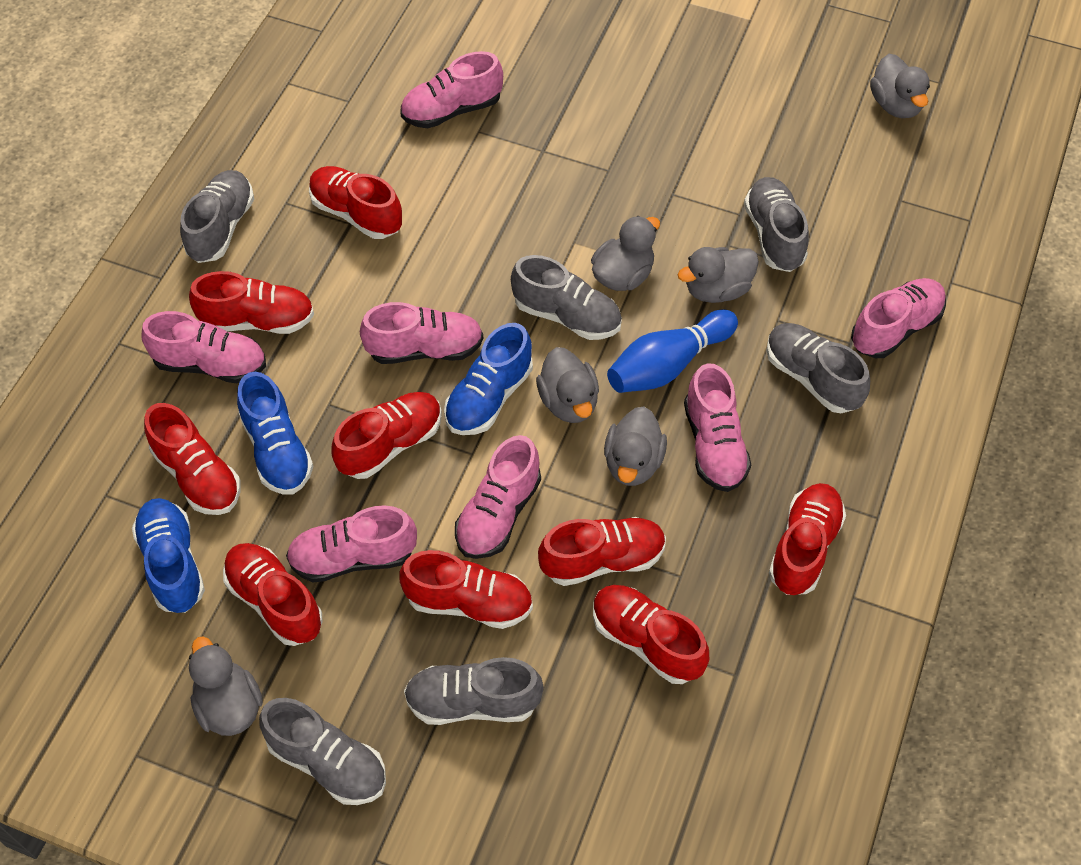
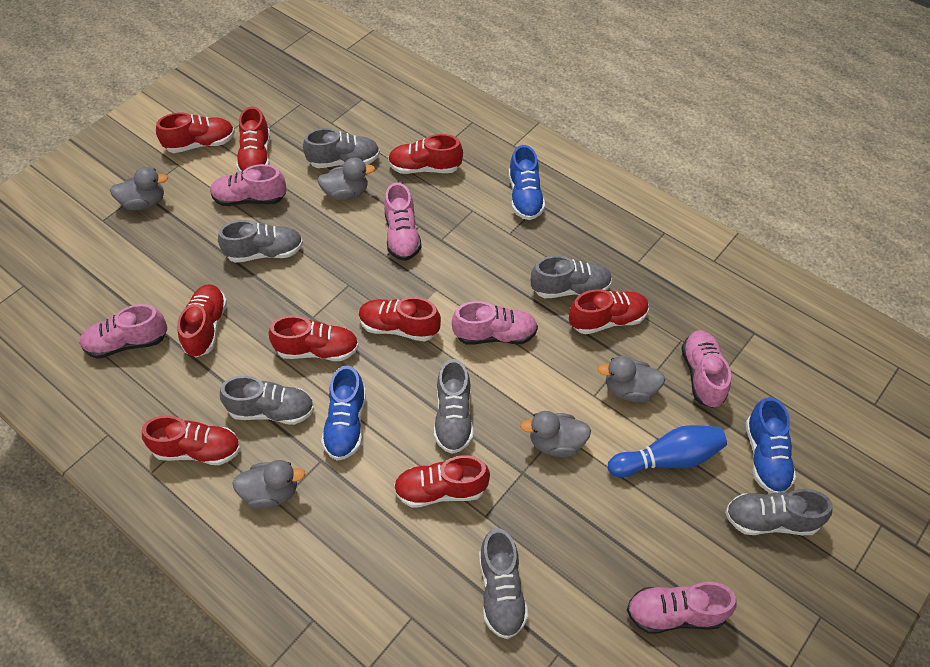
grey duck: [189,636,263,736] [536,347,599,423] [591,216,660,291] [604,406,667,486] [678,247,759,303] [870,54,930,118] = 6 -> [110,167,168,210] [232,460,305,509] [317,158,375,201] [520,411,591,457] [598,356,666,402] = 5
grey shoe: [180,170,254,263] [259,698,386,805] [404,657,544,725] [511,255,622,340] [744,177,809,272] [766,323,870,413] = 6 -> [218,220,303,263] [220,376,314,425] [303,128,380,168] [434,359,473,454] [479,528,528,639] [531,256,612,298] [725,489,832,535] = 7
pink shoe: [141,311,266,383] [286,505,417,582] [360,302,483,364] [400,51,503,128] [455,435,541,559] [684,363,751,492] [851,278,946,358] = 7 -> [80,304,167,359] [210,164,287,206] [384,183,422,261] [452,301,538,344] [627,582,737,634] [681,330,731,408] = 6

